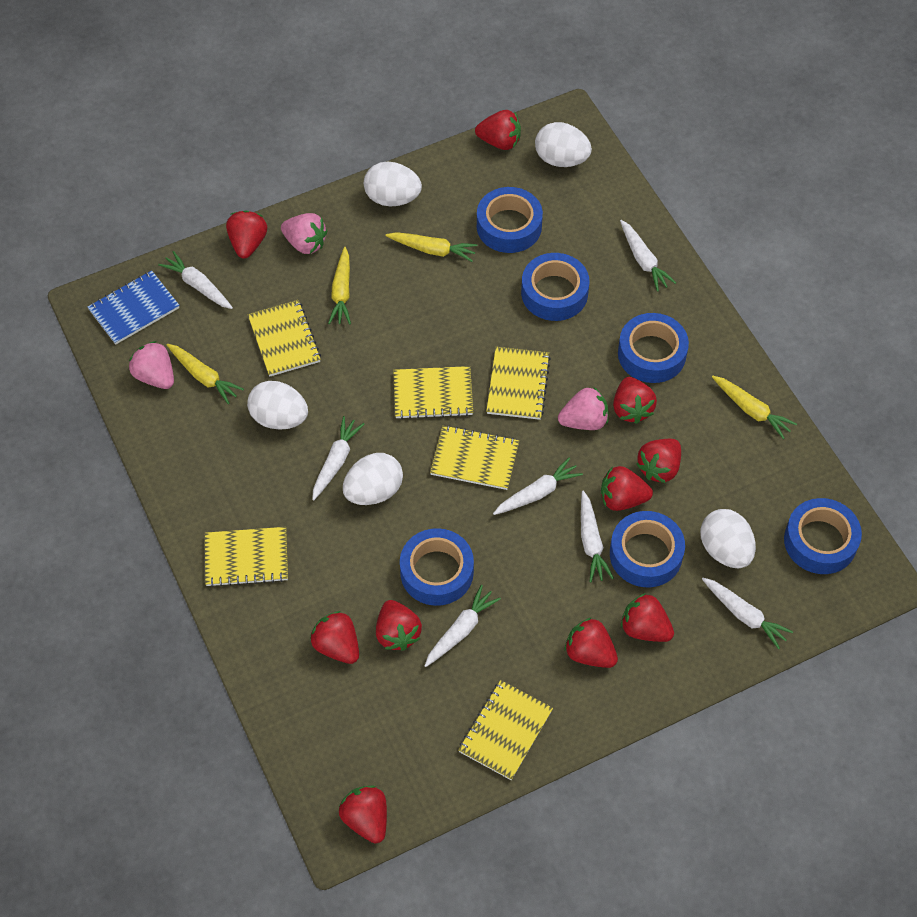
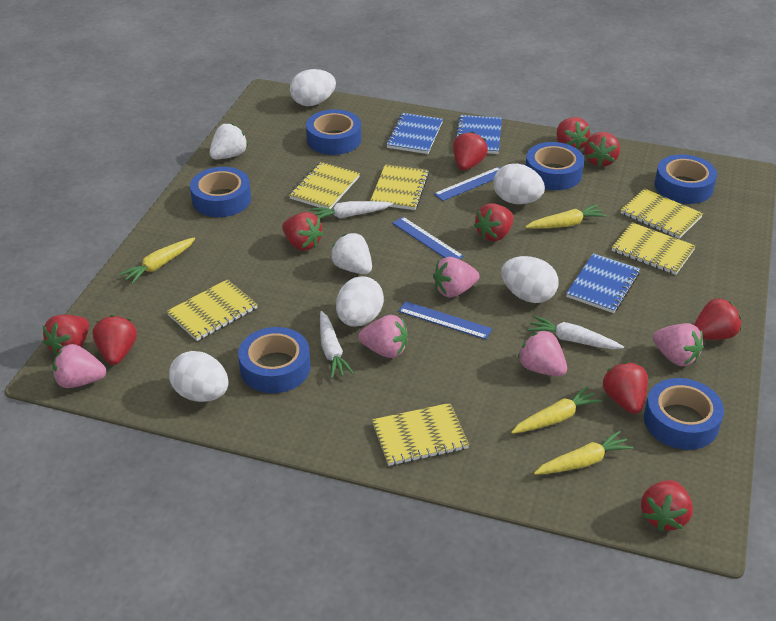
blue notebook: [88,270,179,345] = 1 -> [386,113,443,154] [455,115,502,154] [566,253,640,313] = 3
blue ruler: none = 0 -> [392,217,464,259] [398,301,492,340] [434,167,500,201] = 3
pink strawberry: [129,341,174,389] [281,213,327,254] [558,387,608,430] = 3 -> [52,344,106,388] [359,315,408,358] [433,257,480,297] [518,330,567,377] [653,323,703,366] = 5
white carrot: [158,251,233,309] [312,416,364,501] [425,585,501,667] [493,457,583,515] [581,491,614,583] [620,220,676,292] [702,578,793,649] = 7 -> [309,201,393,219] [320,311,354,379] [528,316,624,349] = 3
white strawberry: none = 0 -> [210,123,248,159] [330,233,372,274] = 2

